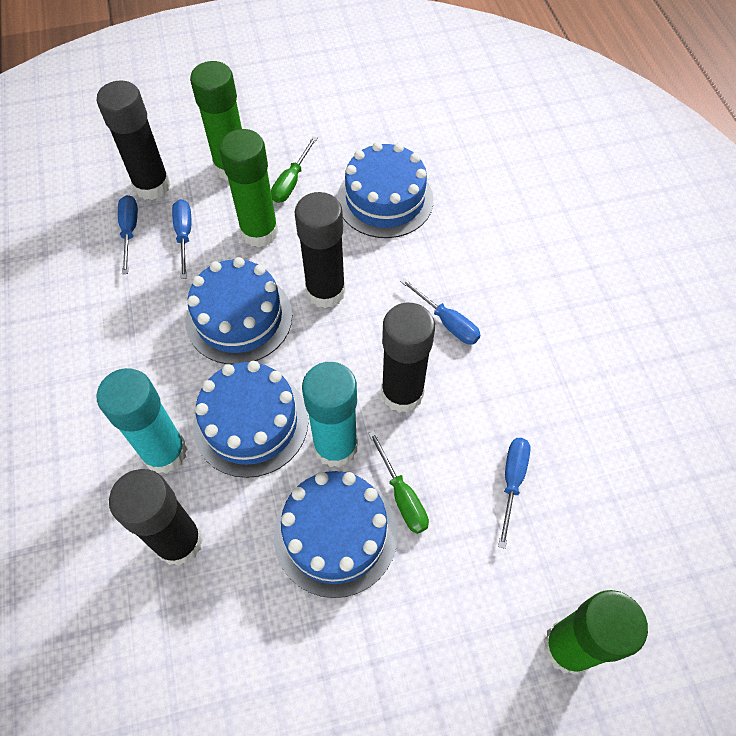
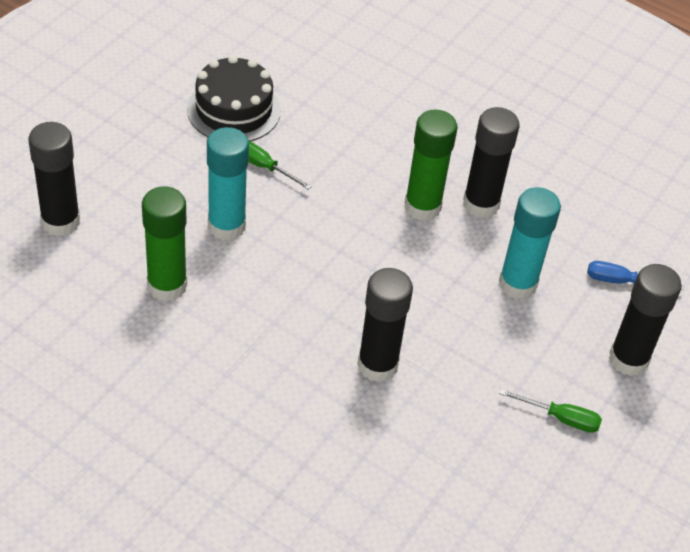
black cake: none = 0 -> [187,55,281,141] = 1
blue cake: [186,257,292,365] [193,361,308,478] [274,471,398,598] [337,142,433,238] = 4 -> none = 0
blue screwdriver: [118,195,138,274] [172,199,191,279] [400,278,481,345] [498,438,531,549] = 4 -> [587,261,684,290] = 1
green glue stick: [190,61,242,180] [219,129,279,247] [543,590,648,675] = 3 -> [142,186,187,301] [404,109,457,221] = 2

